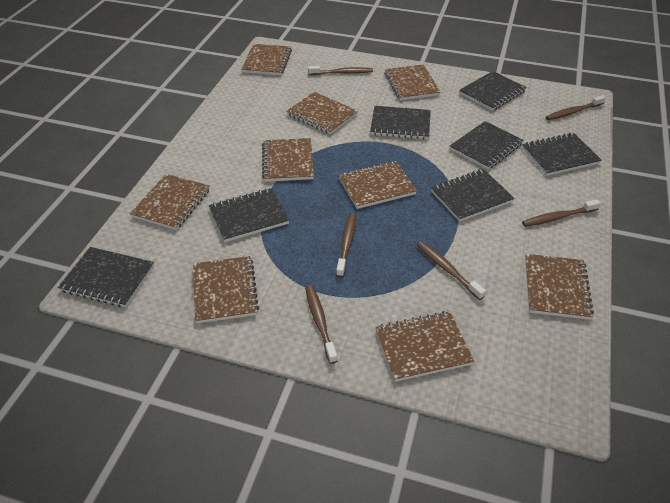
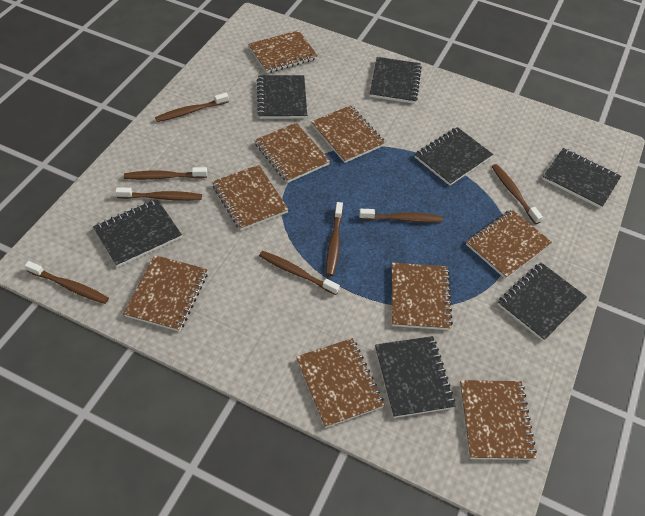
brown toothbrush: [305,285,338,364] [308,66,373,75] [336,213,356,277] [417,241,486,300] [522,199,601,227] [546,95,606,120] = 6 -> [24,261,109,304] [115,187,202,201] [124,167,207,180] [155,93,229,122] [259,251,340,295] [326,202,343,276] [359,209,443,223] [492,164,543,224] = 8

